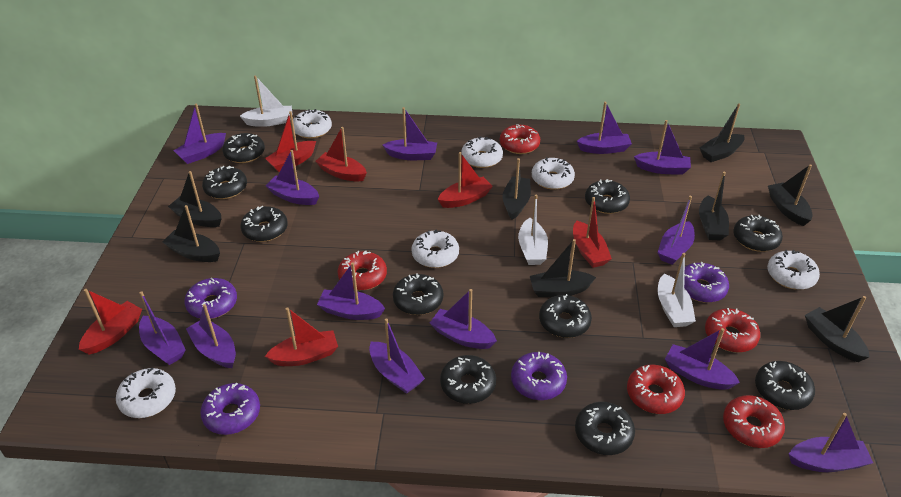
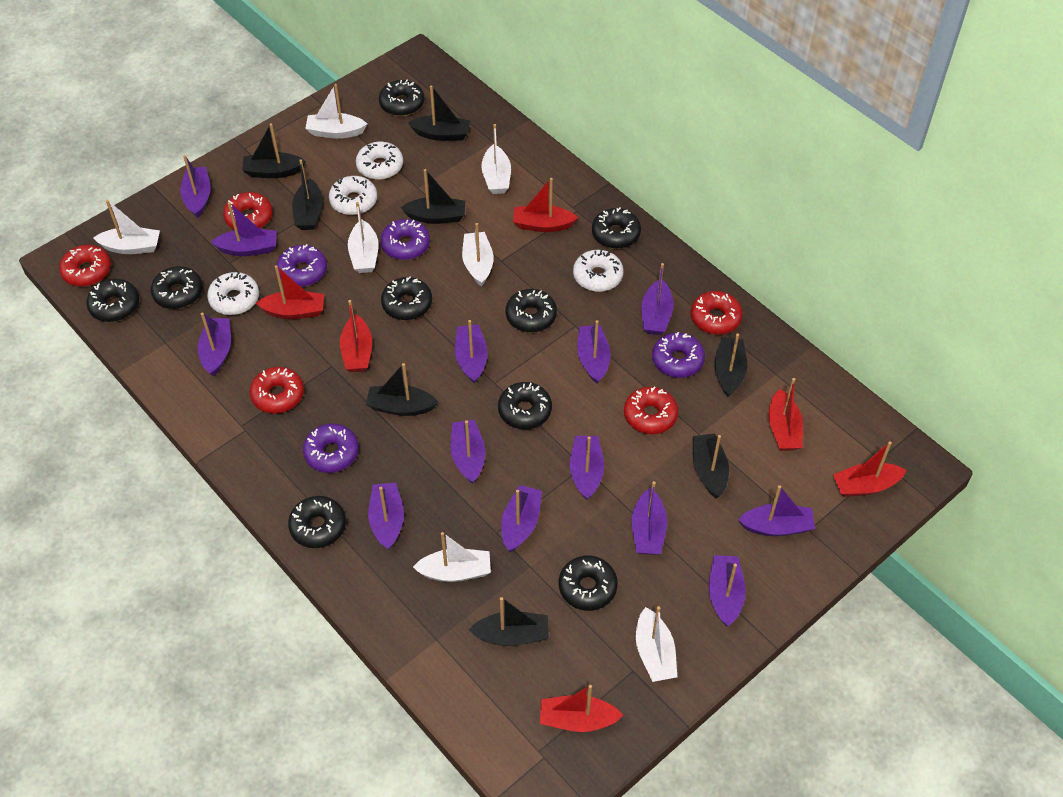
black donut: [202,166,247,199] [222,133,265,163] [241,206,288,242] [393,273,443,315] [440,355,496,404] [539,294,592,338] [575,402,635,455] [585,179,630,214] [733,215,783,252] [755,361,815,410] = 10 -> [86,279,139,322] [151,266,203,309] [288,496,346,548] [379,80,424,116] [381,276,432,320] [498,382,552,429] [506,289,557,332] [559,556,618,611] [592,207,641,249] = 9
white boat: [240,76,293,127] [518,195,548,265] [658,253,696,327] = 3 -> [93,200,160,254] [305,84,367,139] [348,202,379,273] [413,532,491,582] [462,223,494,287] [481,124,511,194] [636,606,677,682] = 7
white donut: [116,368,176,418] [293,109,332,139] [411,230,459,268] [461,136,503,168] [532,157,575,190] [767,250,820,290] = 6 -> [207,272,259,315] [329,176,377,215] [356,142,403,180] [573,249,624,292] = 4

